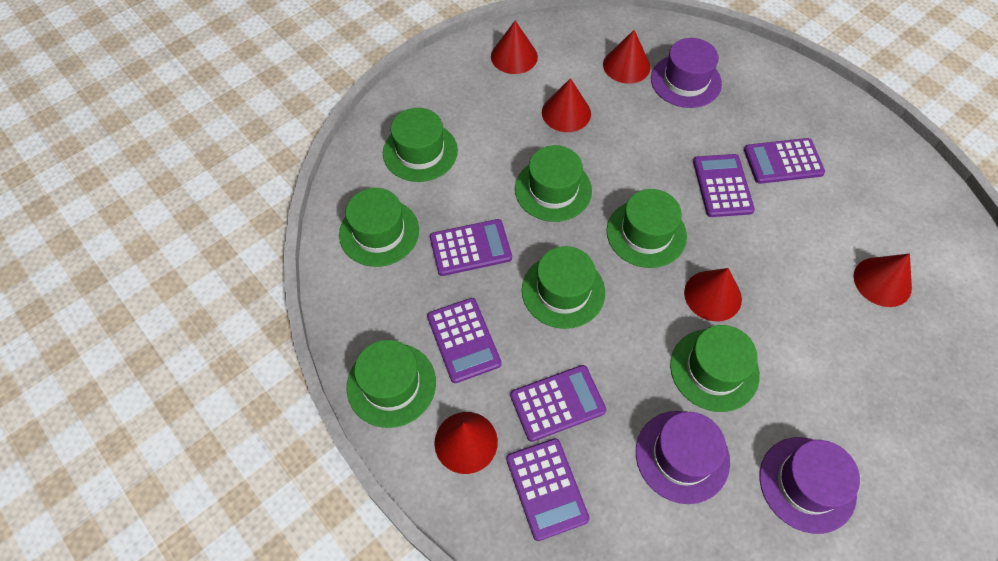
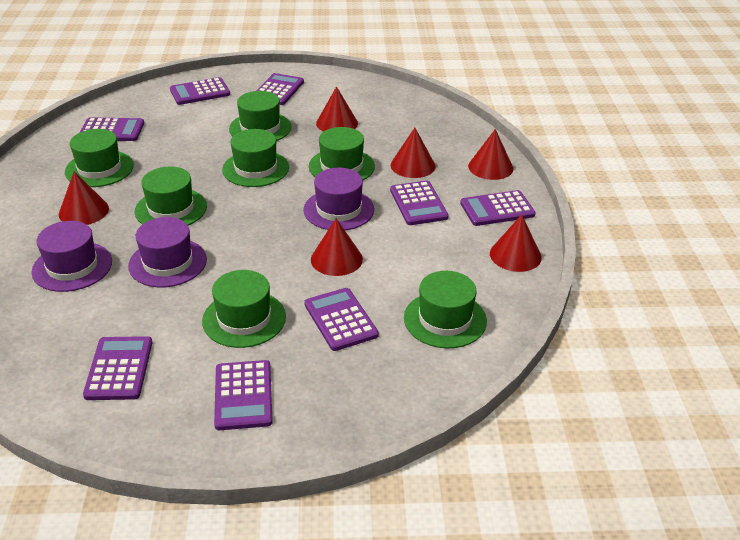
purple calculator: [427,298,502,383] [430,219,512,276] [506,438,590,541] [510,365,606,442] [693,154,755,217] [744,138,825,184] = 6 -> [80,117,144,141] [83,336,152,400] [170,77,230,105] [214,360,273,430] [256,73,304,105] [304,288,379,351] [390,181,449,225] [460,190,536,226] = 8

